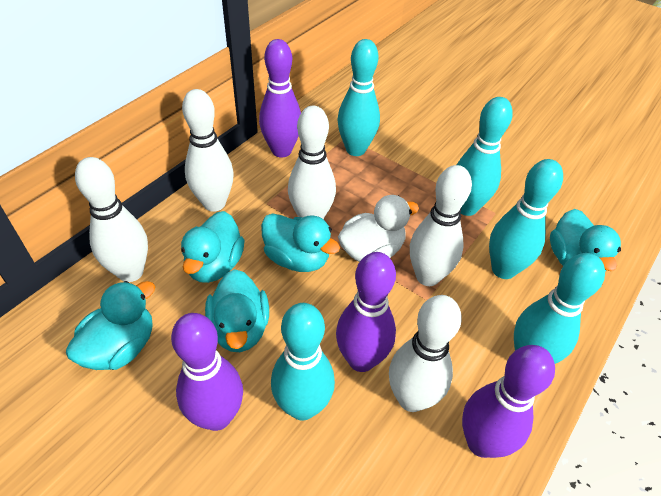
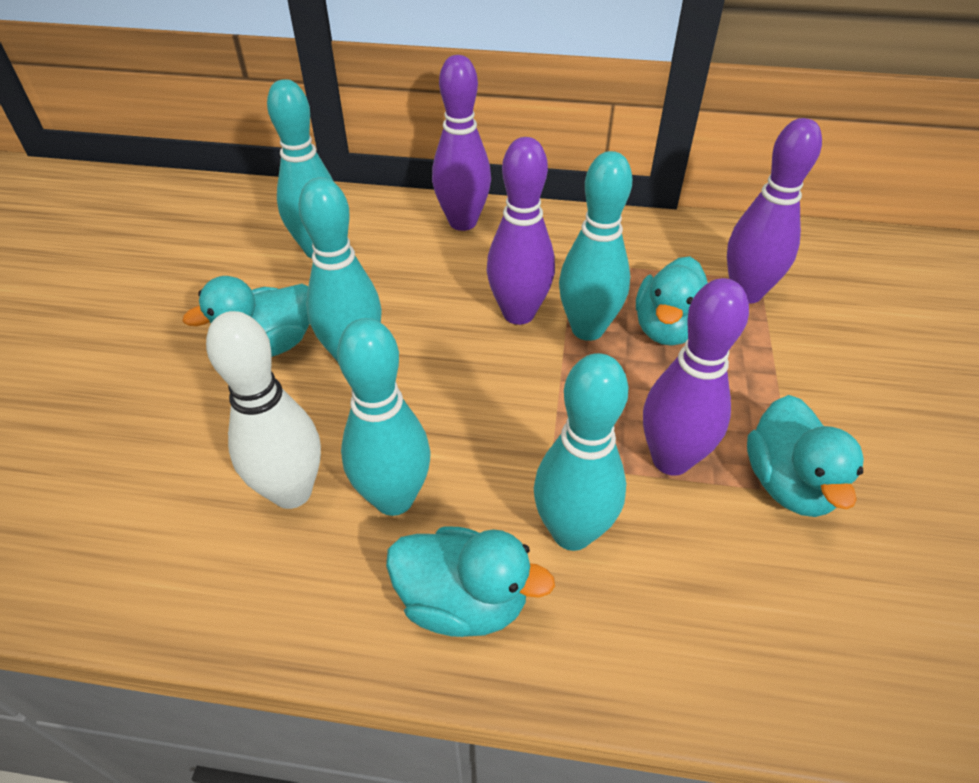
turquoise duck: [66,281,155,370] [181,211,245,283] [205,269,269,352] [261,213,340,272] [550,209,621,271] = 5 -> [182,276,310,357] [386,526,555,637] [636,256,708,346] [747,395,864,517] = 4
white bowling pin: [75,157,148,282] [182,89,234,212] [288,106,336,219] [389,295,462,412] [410,165,472,286] = 5 -> [206,311,321,509] = 1
white duck: [338,195,419,262] = 1 -> none = 0

